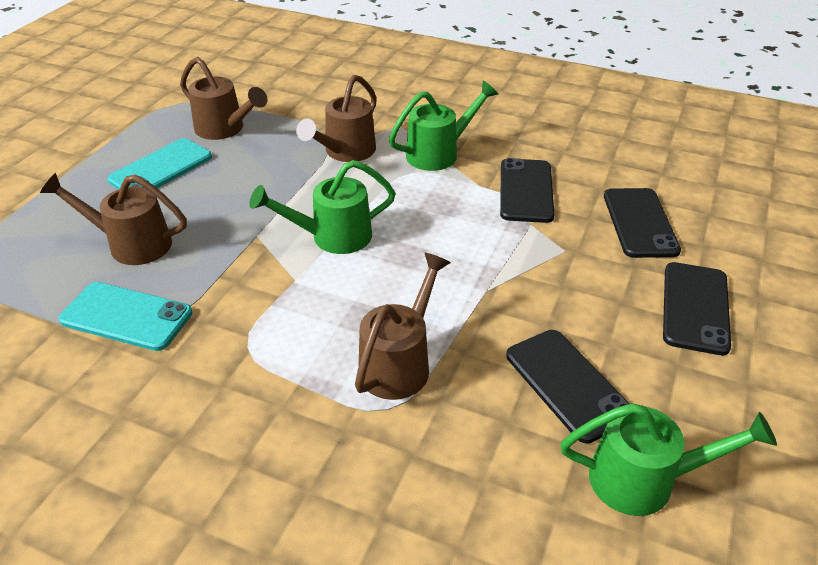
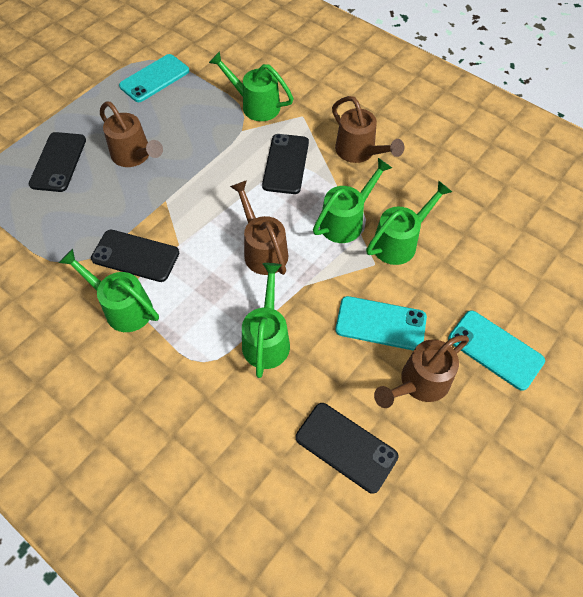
green watering can: [250,160,396,254] [389,80,498,171] [561,403,777,516] = 3 -> [59,249,159,332] [209,51,294,121] [242,263,290,378] [313,158,392,243] [366,180,452,265] = 5
turquoise phone: [59,282,193,351] [108,138,212,189] = 2 -> [119,54,189,102] [336,296,427,351] [448,310,545,391] = 3

